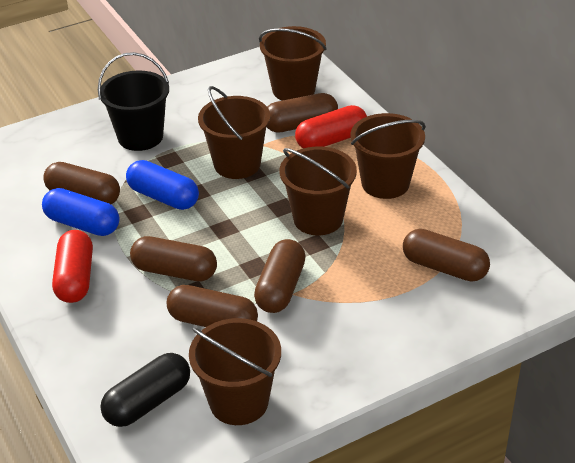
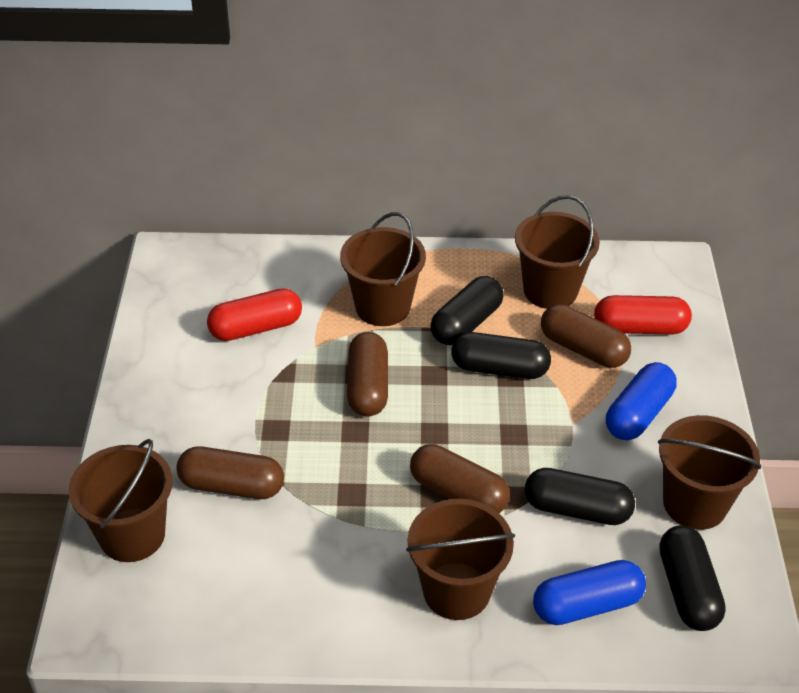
black bucket: [98,52,169,151] = 1 -> none = 0
black capsule: [100,353,190,427] = 1 -> [430,276,504,345] [451,332,551,379] [525,468,635,525] [659,525,726,631] = 4
brown capsule: [43,162,120,204] [130,236,217,281] [167,285,258,327] [254,239,306,313] [267,93,338,133] [403,229,490,282] = 6 -> [176,446,284,499] [347,332,388,417] [410,444,510,513] [541,304,631,368] = 4

